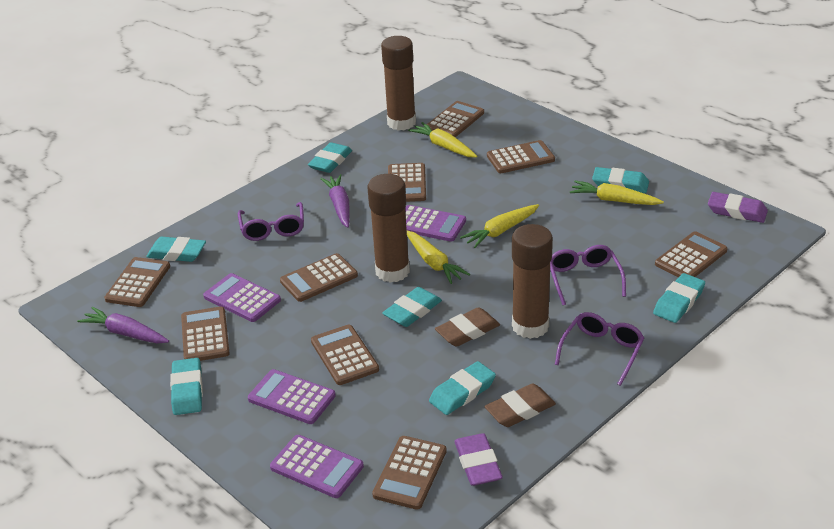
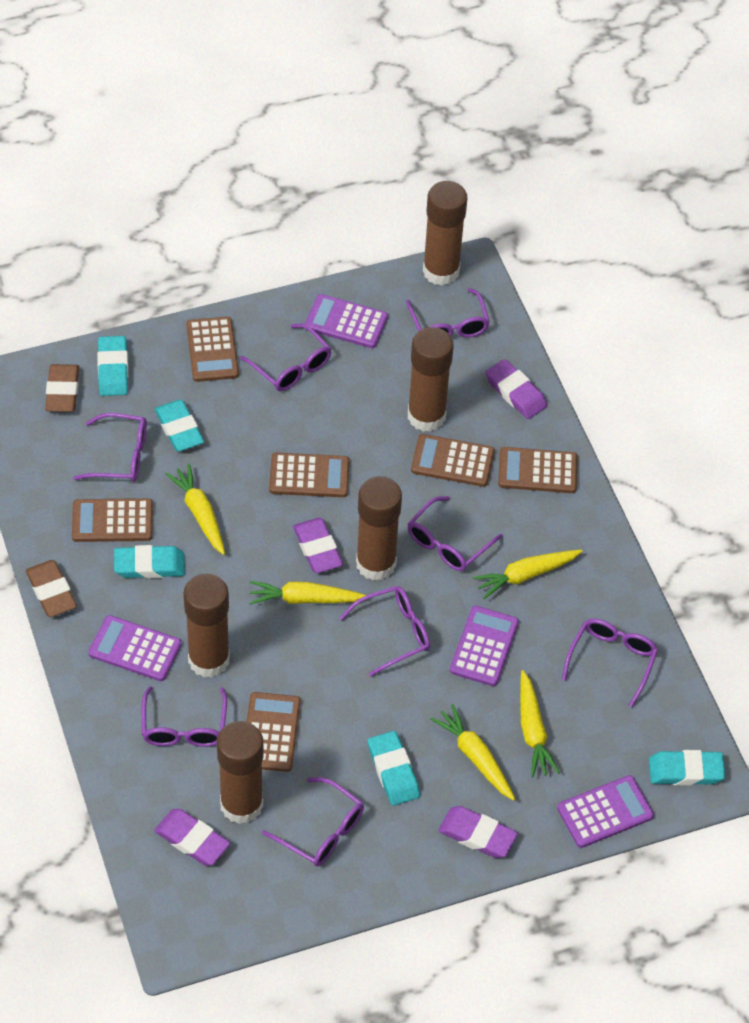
brown calculator: [104,257,170,307] [181,306,230,361] [280,253,358,302] [311,324,379,385] [372,436,447,510] [388,163,426,202] [427,101,484,137] [487,140,555,173] [655,232,728,277] = 9 -> [72,498,153,542] [186,316,239,382] [247,692,300,772] [269,453,350,497] [411,434,495,487] [498,447,578,493] = 6
brown glue stick: [368,174,410,283] [381,36,416,130] [512,224,553,339] = 3 -> [183,574,230,678] [217,721,264,824] [356,476,402,581] [408,327,454,432] [423,181,467,286] = 5
purple carrot: [77,307,169,343] [320,174,350,228] = 2 -> none = 0
purple eraser: [454,433,503,486] [708,192,768,223] = 2 -> [154,809,230,866] [293,518,343,573] [438,806,518,858] [486,359,547,419] = 4
purple glasses: [238,202,304,241] [550,245,626,305] [555,312,644,386] = 3 -> [73,413,147,482] [142,686,227,747] [240,324,331,391] [262,777,364,866] [340,586,430,676] [406,288,490,338] [408,496,503,571] [562,618,658,707] = 8
turquoise eraser: [146,237,206,262] [170,358,203,415] [308,142,352,173] [382,287,442,327] [429,361,496,415] [592,167,649,193] [653,273,705,323] = 7 -> [97,336,128,396] [114,545,185,578] [155,400,204,451] [368,731,420,806] [649,750,725,786] = 5
yellow carrot: [407,231,470,284] [408,122,477,158] [460,204,539,248] [569,181,664,205] = 4 -> [165,464,225,555] [249,581,366,604] [430,704,515,801] [472,550,582,599] [520,670,560,777] = 5

